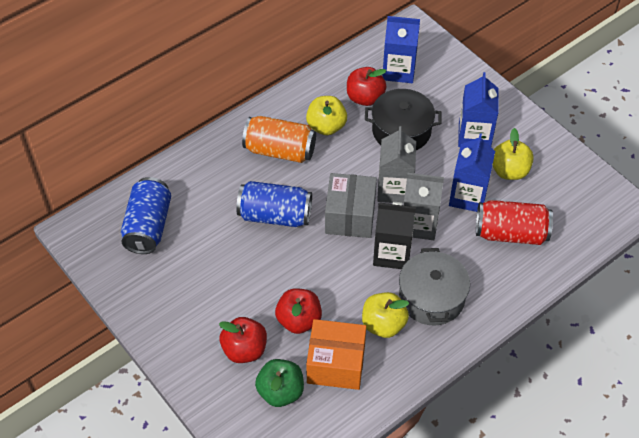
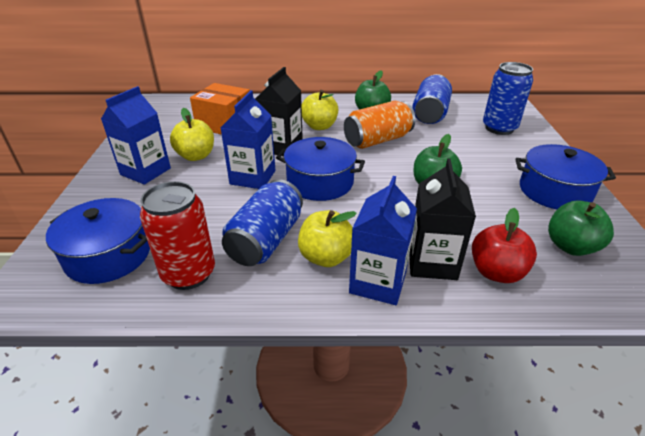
black carton: [373,202,416,269] = 1 -> [255,67,303,156] [409,158,476,280] = 2
black pot: [365,89,442,150] = 1 -> none = 0
blue can: [121,177,171,254] [236,181,312,227] = 2 -> [222,179,303,266] [412,74,452,124] [483,62,533,135] = 3
blue pot: none = 0 -> [46,198,150,284] [276,137,365,201] [516,144,616,209] = 3
green apple: [255,359,304,407] = 1 -> [355,70,391,110] [413,134,462,184] [548,200,614,256] = 3
grey box: [325,173,377,238] = 1 -> none = 0
grey carton: [377,126,416,204] [404,173,444,240] = 2 -> none = 0
grey pot: [399,248,470,326] = 1 -> none = 0
red apple: [219,317,267,363] [275,288,322,334] [347,67,387,106] = 3 -> [472,208,537,283] = 1

